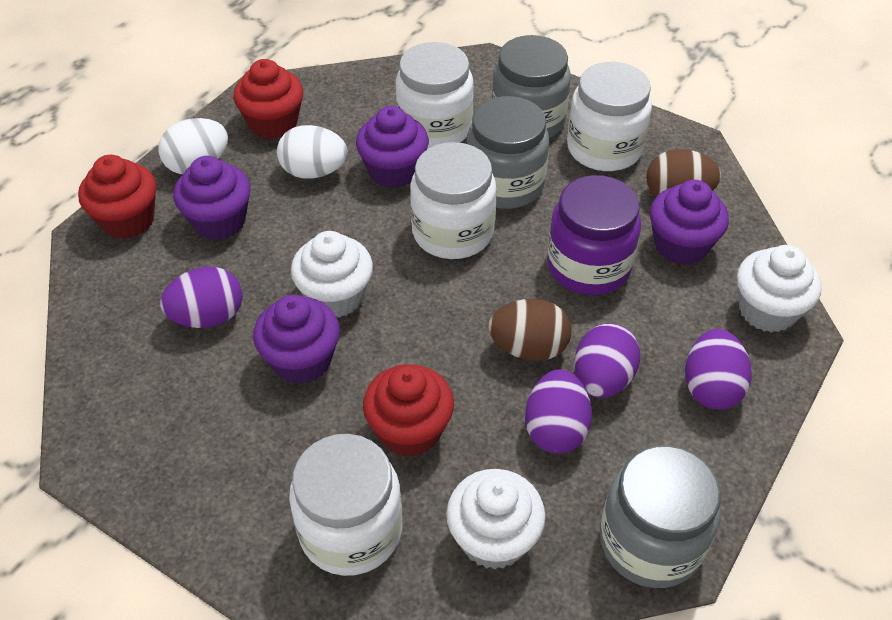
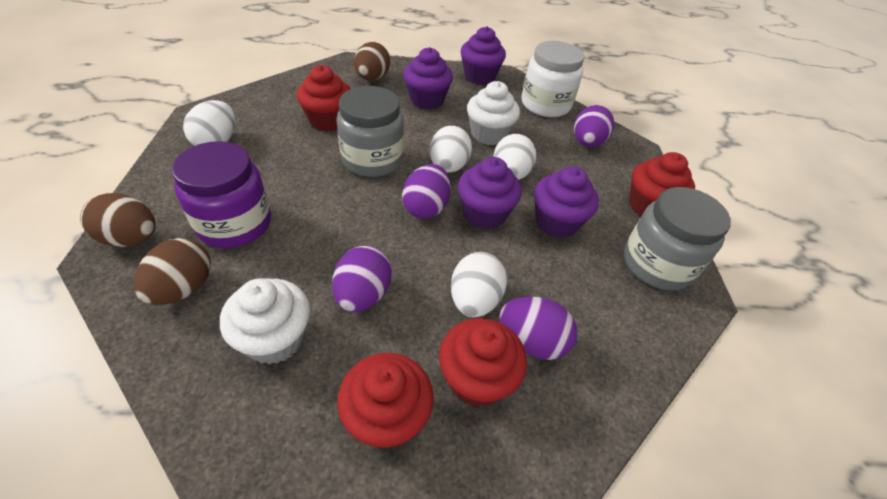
brown egg: [488,299,571,361] [646,149,721,197] = 2 -> [80,193,156,247] [134,238,211,305] [354,42,390,80] = 3
grey jar: [467,96,549,209] [492,35,571,138] [600,445,721,588] = 3 -> [336,86,404,177] [624,187,731,291] = 2
red cupcake: [78,155,157,239] [233,59,303,139] [363,364,454,457] = 3 -> [297,65,350,131] [337,353,434,449] [439,318,527,407] [629,152,695,216] = 4
white cupcake: [291,231,373,318] [446,469,545,570] [737,245,822,333] = 3 -> [220,279,310,365] [467,81,520,145] = 2
white egg: [158,118,228,174] [277,125,348,179] = 2 -> [183,100,235,146] [430,126,472,173] [451,252,507,317] [493,134,536,180] = 4
white jar: [289,434,402,576] [396,42,474,149] [410,142,497,259] [567,62,652,171] = 4 -> [522,41,584,117] = 1

